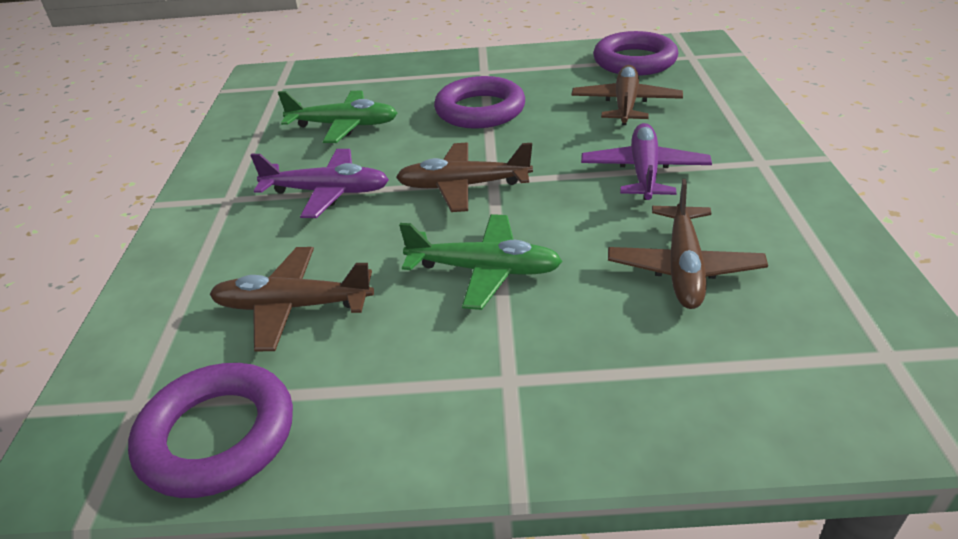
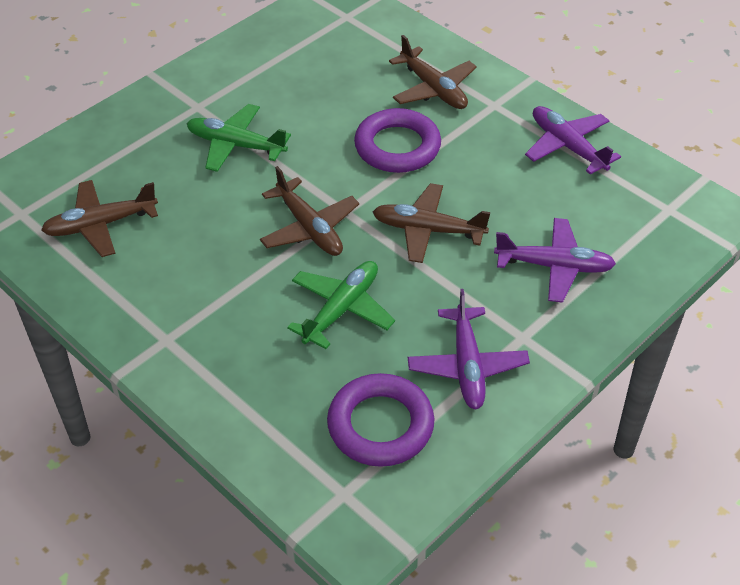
purple plane: [250,149,389,218] [581,123,712,200] = 2 -> [408,289,530,409] [494,218,616,303] [525,106,621,175] = 3
purple ring: [128,363,293,498] [434,76,525,129] [593,31,678,76] = 3 -> [327,373,434,467] [354,108,441,173] = 2

